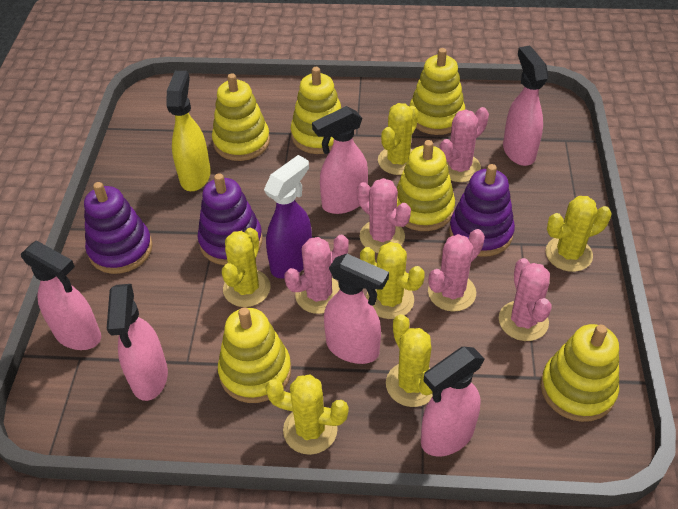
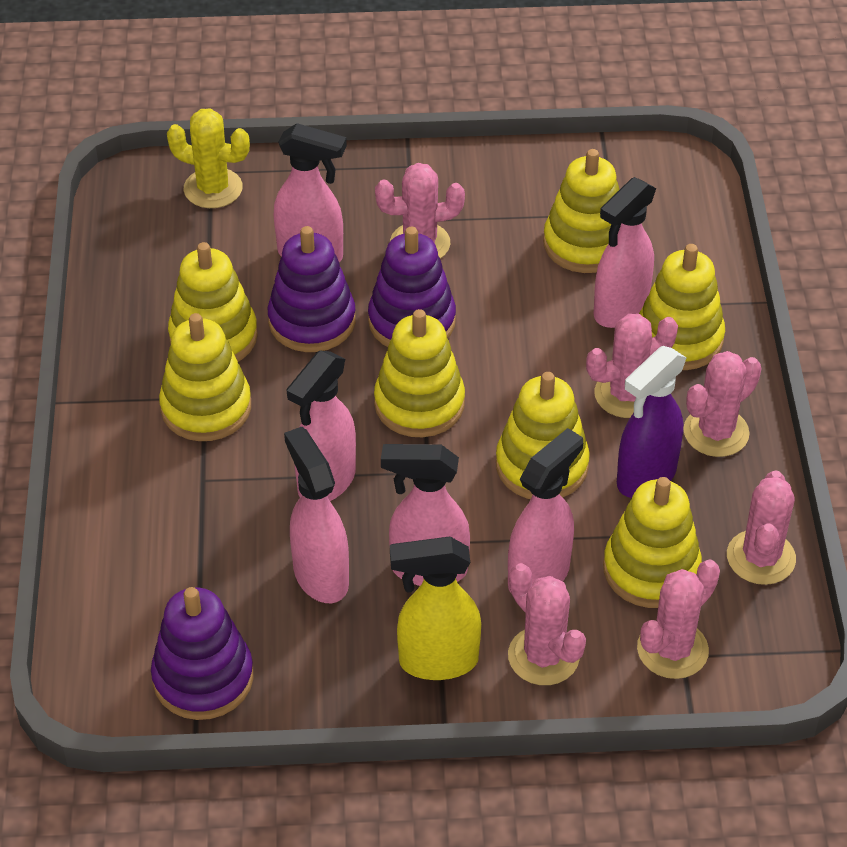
pink cactus: [284,235,349,314] [357,178,411,253] [428,229,485,312] [439,107,489,182] [499,258,551,341] = 5 -> [375,163,465,259] [508,563,586,685] [586,314,678,418] [637,559,720,679] [683,351,762,457] [727,470,796,585] = 6
yellow cactus: [222,228,271,307] [265,375,349,455] [360,242,425,319] [378,103,419,175] [386,314,433,407] [546,196,611,272] = 6 -> [167,108,250,208] = 1
yellow stacking toy: [212,73,270,161] [218,307,291,403] [291,67,341,154] [397,140,455,231] [409,48,465,135] [541,324,619,422] = 6 -> [159,313,251,441] [168,242,258,362] [374,309,465,437] [496,372,590,499] [543,149,619,273] [603,477,702,608] [639,244,725,370] = 7

